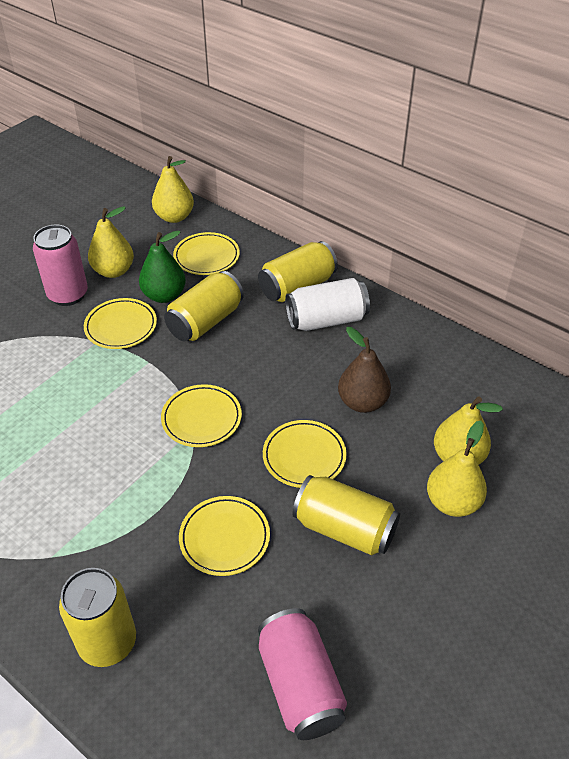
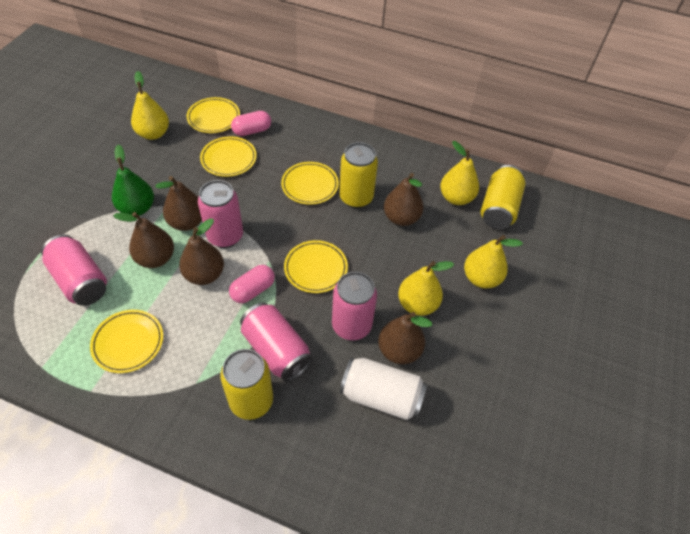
brown pear: [338,327,391,413] = 1 -> [113,212,174,268] [155,176,202,231] [179,219,224,285] [378,312,432,364] [384,173,424,226] = 5
pink can: [33,225,88,306] [258,608,347,740] = 2 -> [41,235,107,306] [198,180,243,248] [240,303,313,382] [332,272,377,340] = 4
pink capsule: none = 0 -> [229,265,275,303] [231,111,271,136] = 2
yellow can: [59,568,136,667] [164,271,244,342] [258,241,338,302] [292,475,400,555] = 4 -> [220,349,273,420] [339,142,378,209] [481,165,525,229] = 3

